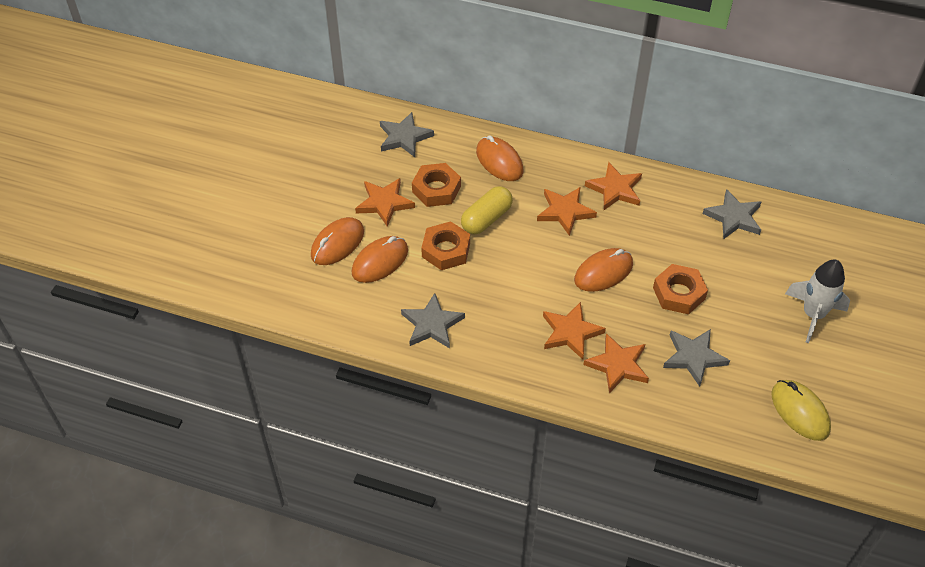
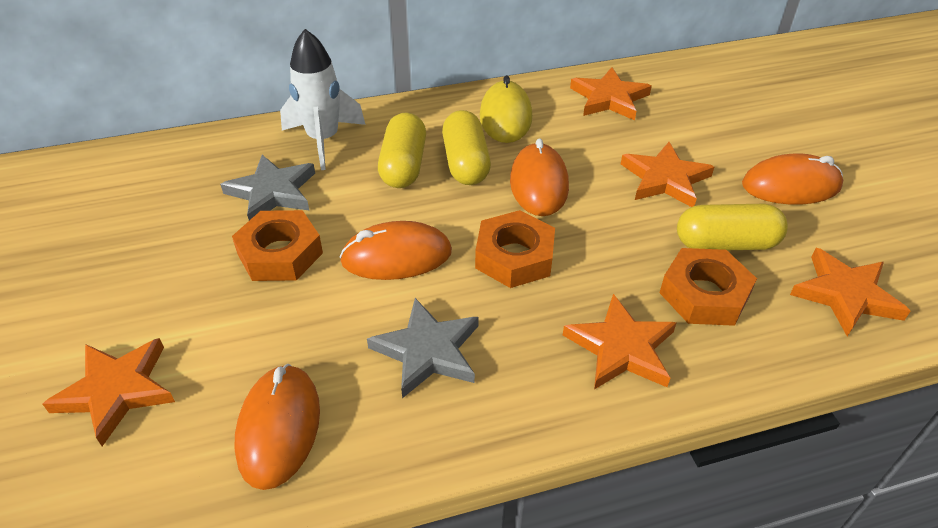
grey star: [380,112,434,157] [401,293,465,348] [663,329,730,387] [703,189,761,239] = 4 -> [220,155,315,220] [367,298,479,398] = 2
yellow capsule: [461,186,513,235] = 1 -> [378,112,426,188] [442,110,491,185] [677,204,788,250] = 3

